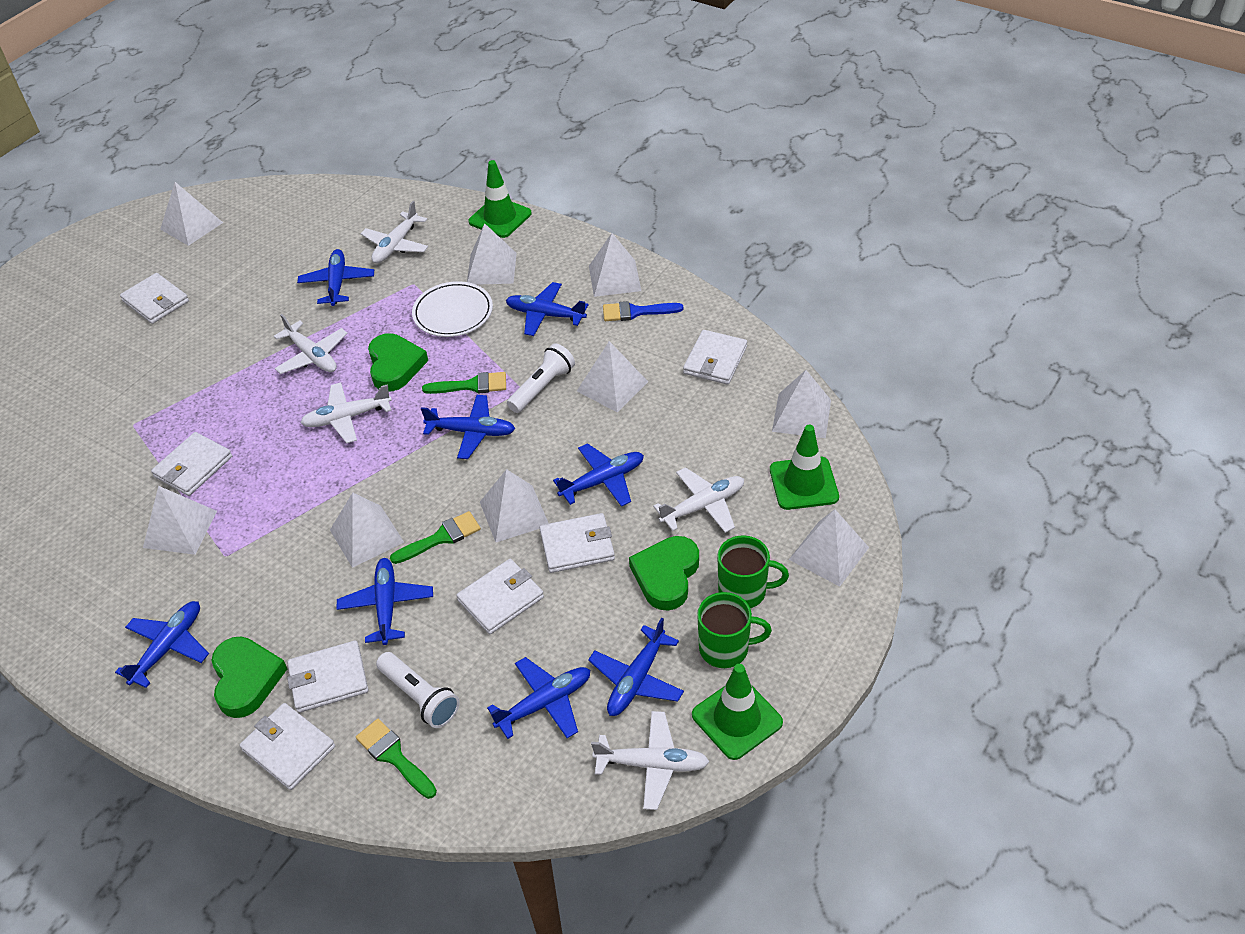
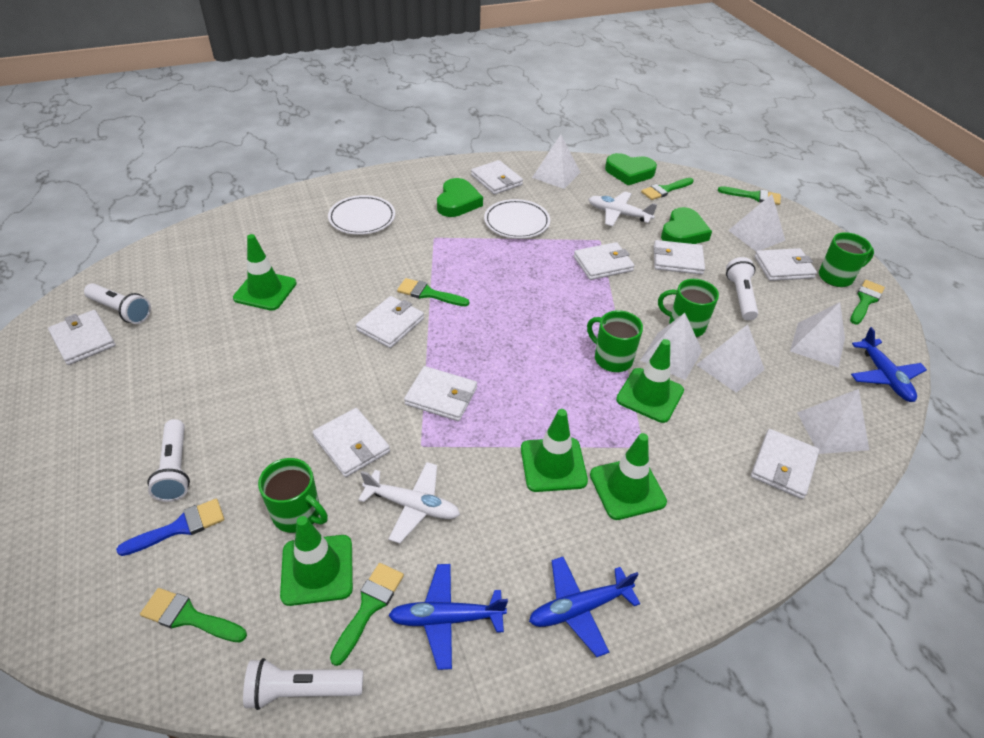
blue plane: [115,601,209,688] [297,249,374,306] [337,558,433,645] [421,395,515,459] [487,657,590,739] [506,282,588,336] [553,443,644,507] [588,617,684,716] = 8 -> [388,564,508,670] [529,557,640,657] [851,327,927,402] = 3
green brush: [356,719,437,799] [390,511,481,564] [422,372,506,394] = 3 -> [140,588,247,642] [330,563,404,666] [397,278,469,306] [641,178,694,200] [718,186,781,205] [850,280,885,324] = 6
green mug: [697,592,772,668] [717,535,789,608] = 2 -> [258,458,328,533] [587,310,643,372] [658,279,719,337] [819,232,874,287] = 4
green traffic cone: [468,160,531,238] [692,664,783,760] [770,425,839,510] = 3 -> [233,234,297,311] [280,516,353,606] [521,409,588,492] [590,433,667,520] [616,339,684,423] = 5
white flashlight: [376,652,460,728] [507,343,575,413] = 2 -> [84,283,151,324] [147,419,190,502] [243,658,363,710] [726,257,758,321] = 4
white plane: [274,314,348,374] [300,382,392,443] [360,201,428,263] [591,711,709,810] [653,467,744,533] = 5 -> [358,462,460,544] [588,191,657,226] = 2
white plate: [412,281,493,337] = 1 -> [328,195,395,235] [484,199,550,239] = 2
white pyramid: [143,486,217,555] [160,182,223,246] [330,493,404,568] [467,223,517,285] [480,469,549,542] [577,341,648,412] [589,233,641,297] [772,370,831,438] [789,509,869,586] = 9 -> [532,135,581,189] [640,313,702,380] [696,324,765,393] [728,194,785,251] [790,302,845,367] [797,389,869,454] = 6
white wallet: [120,273,189,324] [151,432,232,496] [240,703,335,790] [287,640,368,713] [456,559,544,634] [540,513,615,573] [683,330,747,385] = 7 -> [48,310,116,365] [313,408,390,477] [356,296,424,348] [404,366,477,421] [471,160,523,195] [574,242,635,280] [654,240,705,275] [751,429,820,499] [754,248,817,281] = 9

